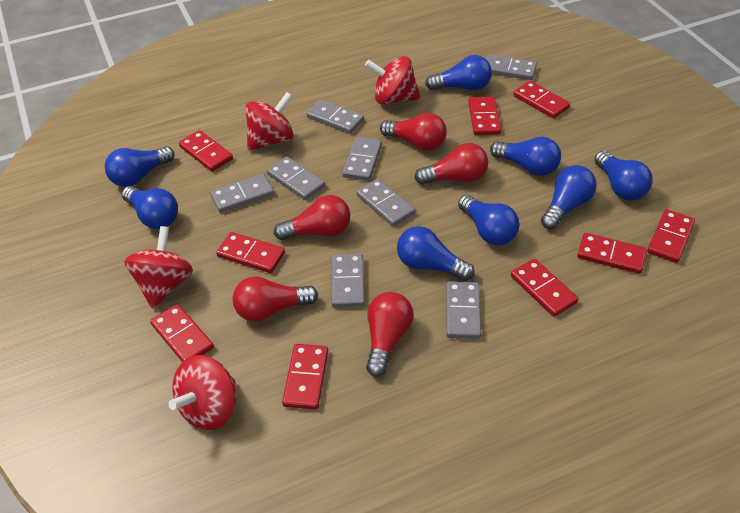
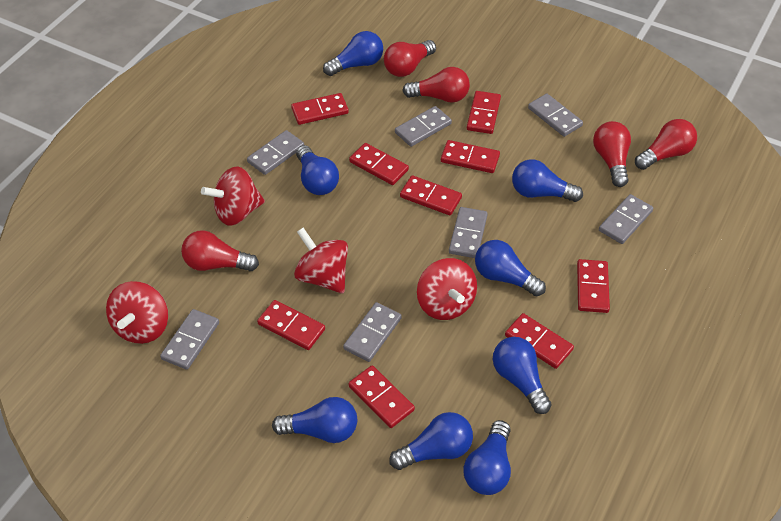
grey domino: [210,174,274,213] [267,156,325,200] [306,99,364,134] [331,253,365,308] [342,137,382,181] [356,179,415,227] [446,281,481,339] [486,54,537,80] = 8 -> [160,309,219,370] [247,130,304,175] [343,302,402,362] [395,106,452,147] [449,207,488,258] [528,94,583,137] [599,194,653,244] = 7

